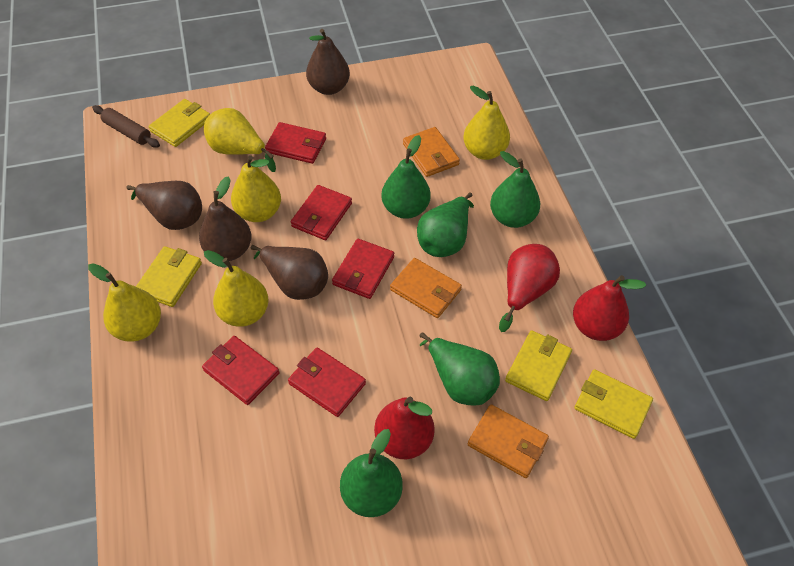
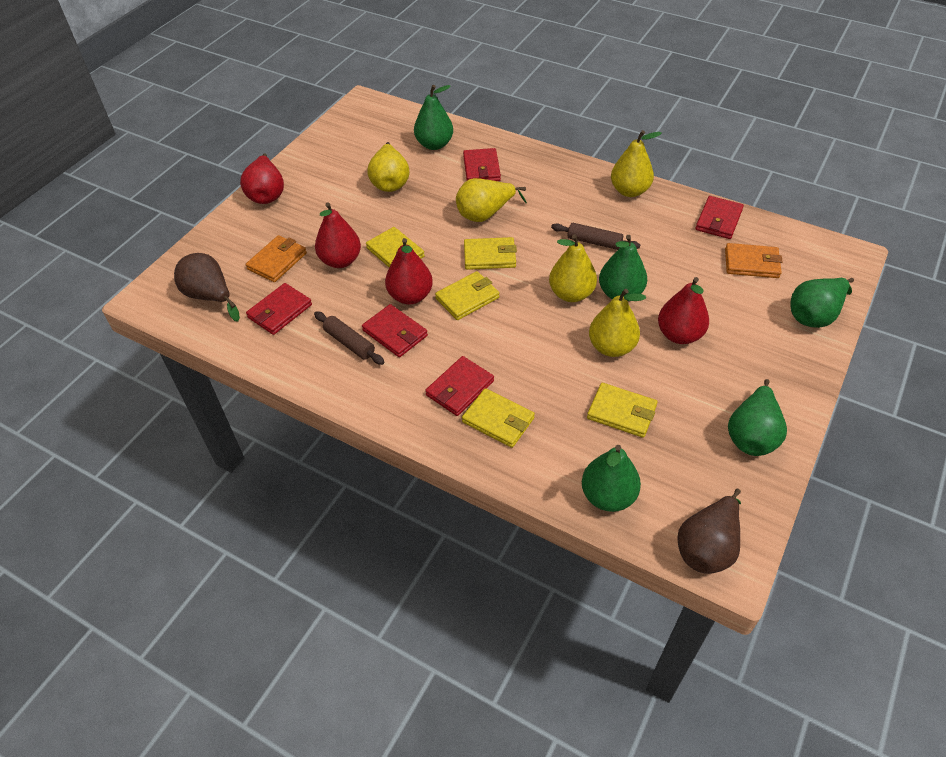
brown pear: [126,181,202,230] [199,176,252,261] [251,245,328,300] [306,29,350,95] = 4 -> [174,253,240,321] [677,489,741,574] = 2
brown rolling pin: [92,105,160,148] = 1 -> [314,311,384,365] [551,223,640,250] = 2
orange wallet: [390,258,462,318] [403,127,460,177] [468,404,549,478] = 3 -> [246,235,307,282] [725,243,782,278] = 2
red pear: [374,397,435,459] [499,244,560,332] [573,275,646,341] = 3 -> [240,153,284,204] [315,202,361,268] [385,238,433,304] [658,277,709,344] = 4
yellow wallet: [136,246,202,307] [149,99,210,147] [505,330,572,401] [574,369,653,439] = 4 -> [366,227,425,267] [435,271,499,320] [462,388,535,448] [464,237,517,270] [587,383,658,438] = 5

